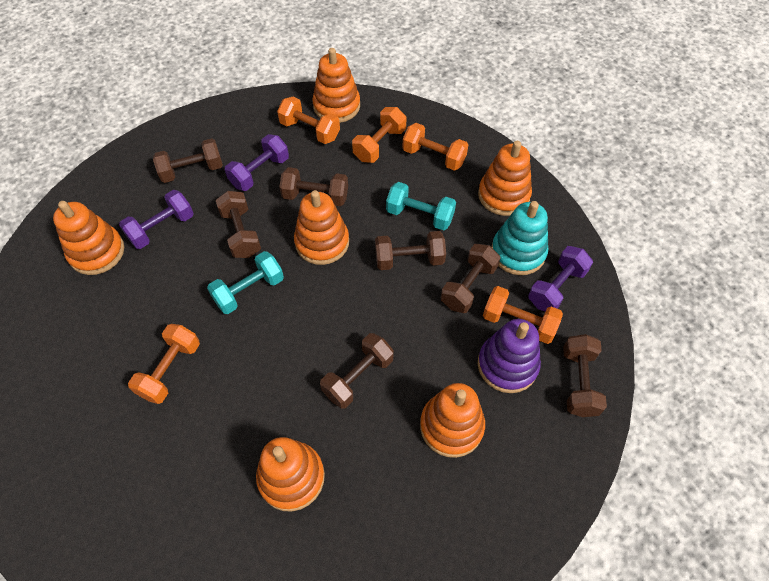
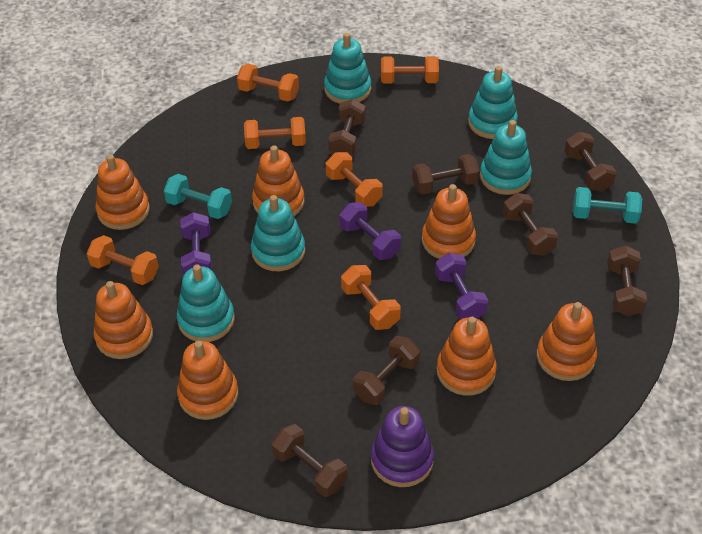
orange dumbbell: [128,324,200,404] [277,97,340,144] [352,107,407,163] [402,123,468,171] [483,286,563,344] = 5 -> [87,235,159,285] [237,64,299,102] [244,117,306,149] [326,152,383,207] [341,265,401,330] [381,56,439,84] = 6
orange stacking toy: [53,201,124,275] [256,437,325,511] [294,190,349,265] [312,48,360,123] [420,383,485,458] [478,141,532,216] = 6 -> [94,281,153,359] [96,155,150,230] [177,341,238,420] [252,145,305,216] [422,184,476,259] [436,317,497,396] [537,302,597,381] = 7
turquoise stacking toy: [492,201,548,275] = 1 -> [177,265,235,342] [251,195,305,271] [324,33,371,104] [468,66,518,139] [480,120,532,195] = 5

